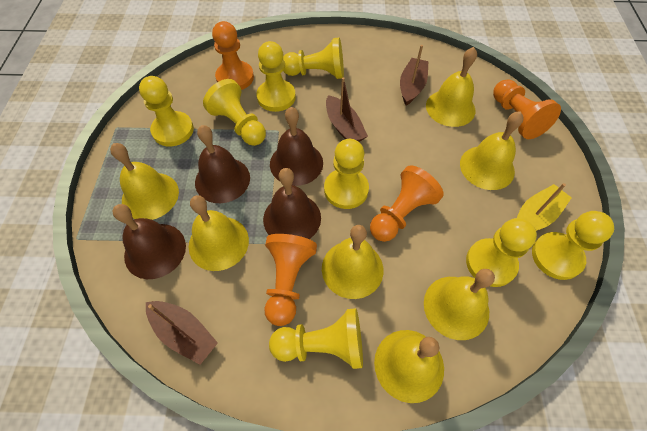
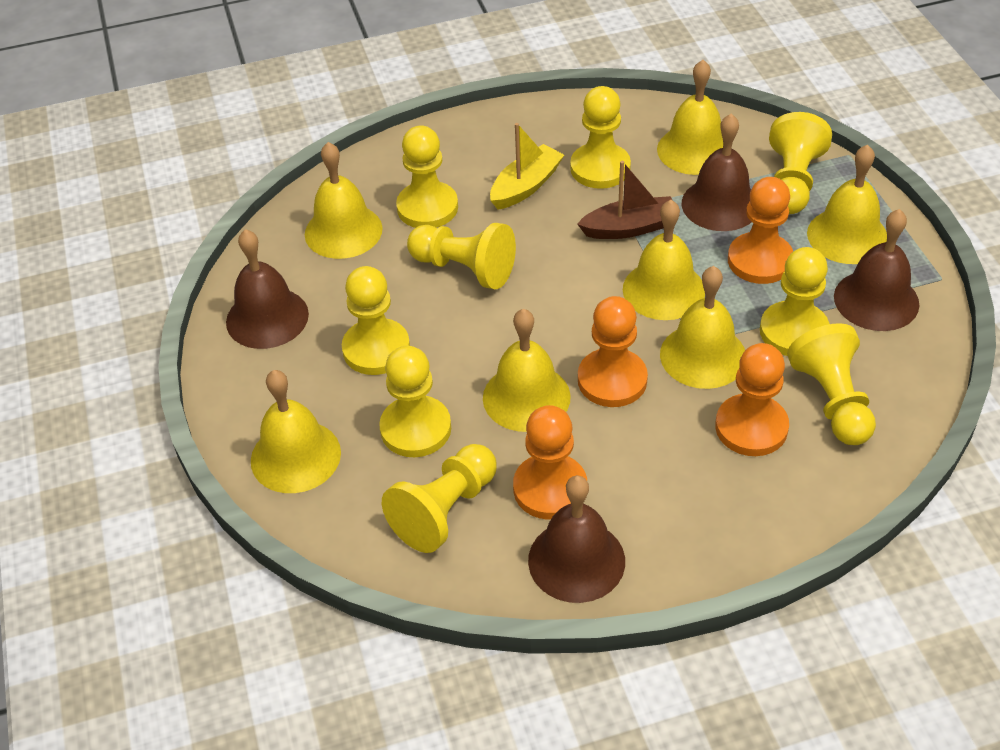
brown boat: [146,301,218,365] [326,77,368,142] [400,45,428,106] = 3 -> [577,161,673,239] = 1
yellow pawn: [139,76,194,147] [203,79,266,146] [256,41,296,112] [269,308,363,369] [283,37,344,79] [324,139,369,209] [466,218,537,287] [532,211,614,280] = 8 -> [342,266,410,375] [379,346,451,457] [382,444,497,553] [396,126,458,228] [407,223,516,289] [570,86,631,189] [760,247,829,356] [769,112,832,214] [787,323,876,445] = 9

